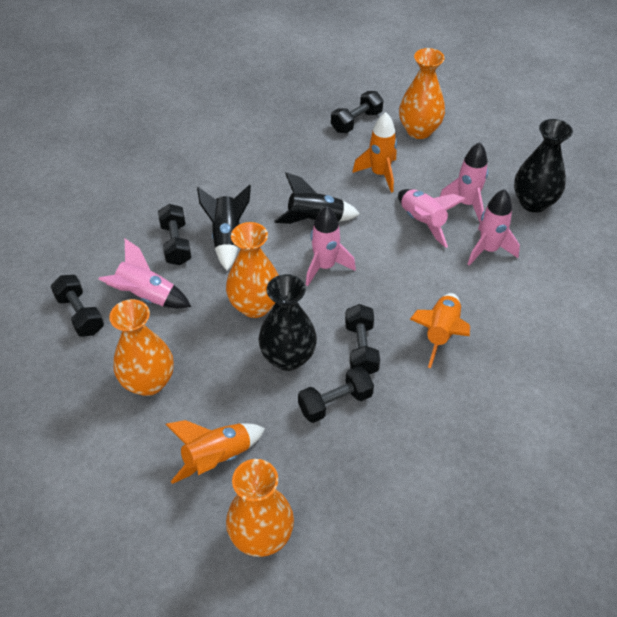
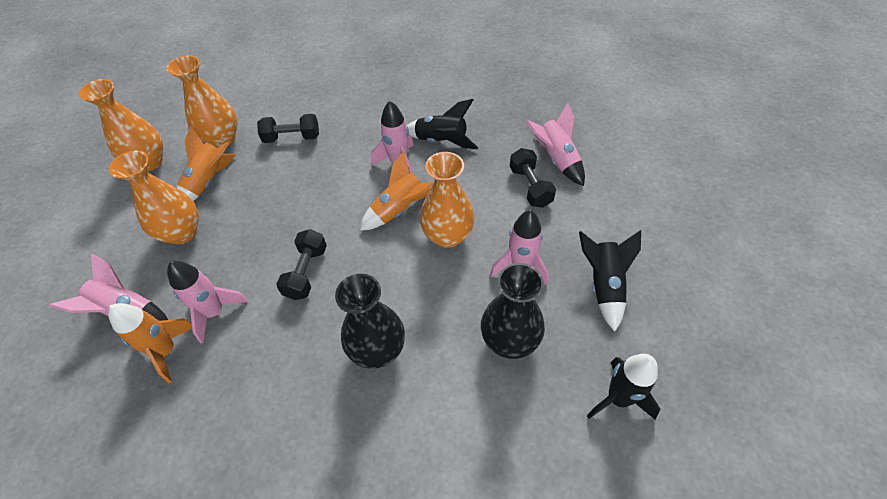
black dumbbell: [51,275,104,337] [158,204,192,265] [298,366,374,423] [331,91,383,133] [345,304,380,374] = 5 -> [257,114,319,143] [276,229,327,300] [510,148,556,208] = 3
black rocket: [197,185,251,271] [274,172,360,224] = 2 -> [407,99,478,149] [579,230,641,331] [587,354,660,419] = 3

